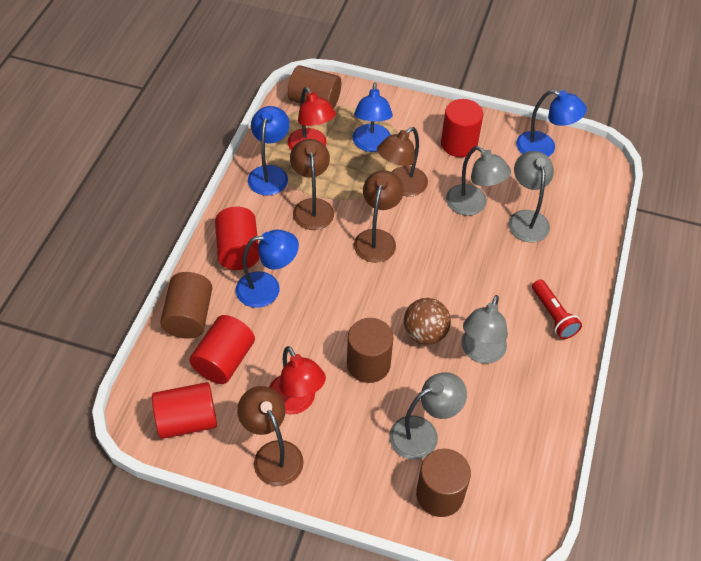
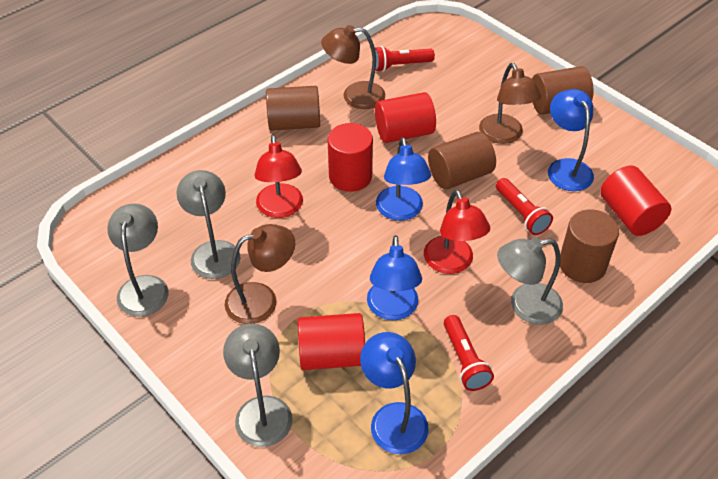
brown ball: [404,298,451,345] = 1 -> none = 0
brown lamp: [237,386,304,486] [290,139,334,230] [354,170,404,263] [377,127,428,197] = 4 -> [225,224,295,324] [321,25,385,109] [479,63,541,144] = 3
red flashlight: [532,279,582,339] = 1 -> [375,46,435,72] [444,315,494,391] [496,178,553,235] = 3

